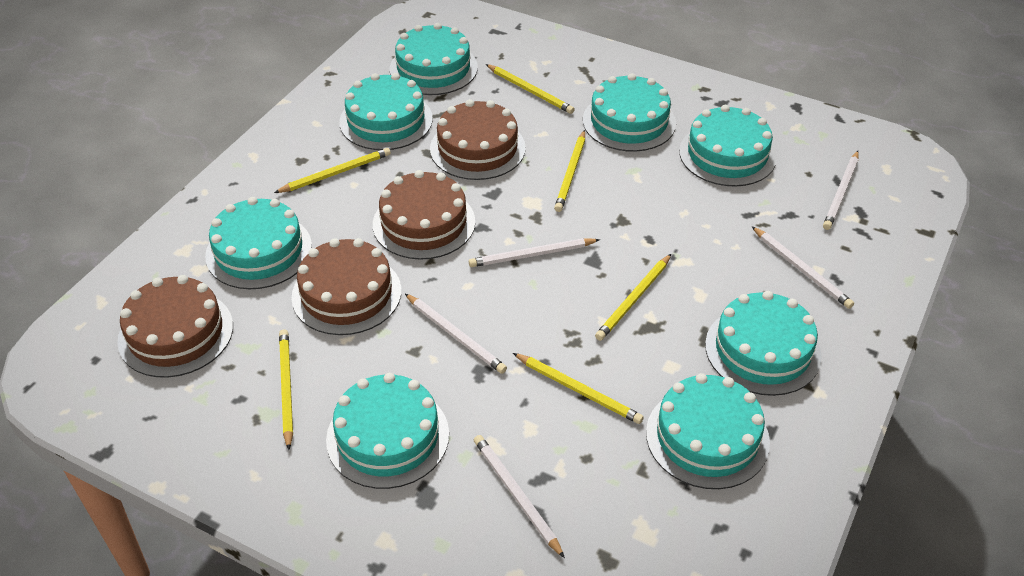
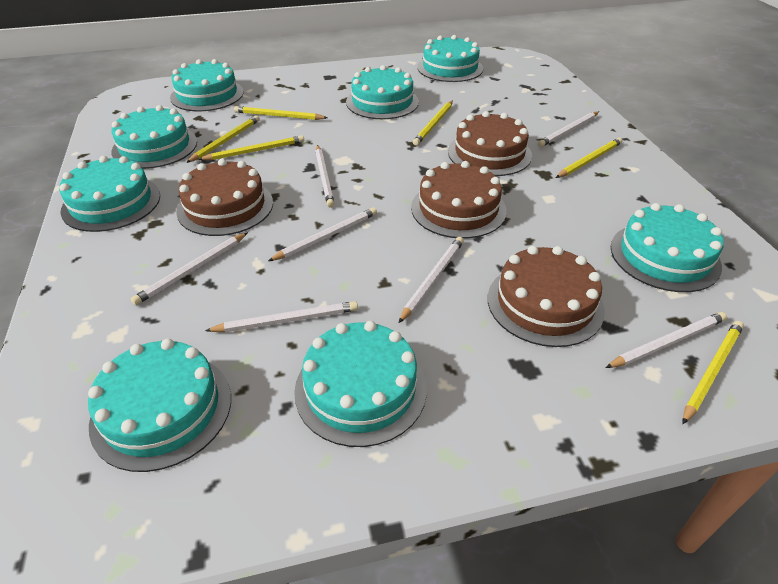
white pencil: [405,294,507,374] [469,238,600,267] [474,435,565,558] [752,226,854,309] [823,151,859,230] = 5 -> [131,232,248,305] [205,301,358,332] [268,207,377,261] [315,145,335,208] [399,237,464,323] [538,111,599,147] [605,312,727,368] = 7

